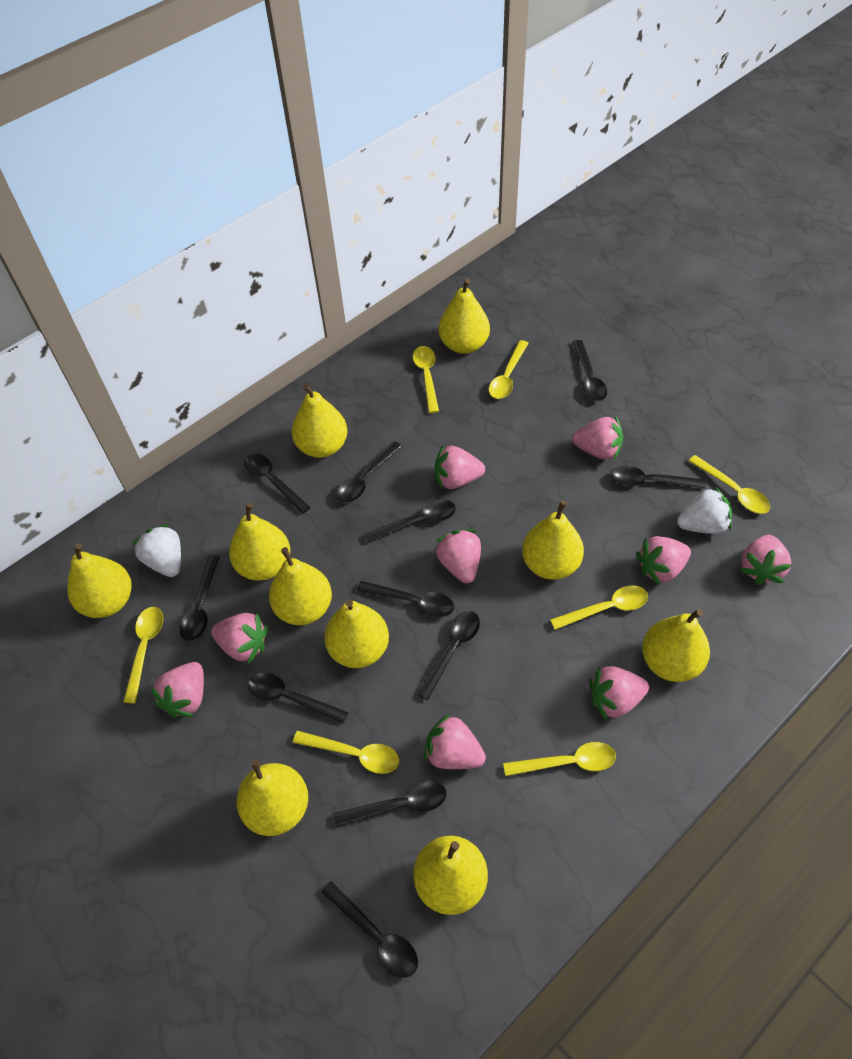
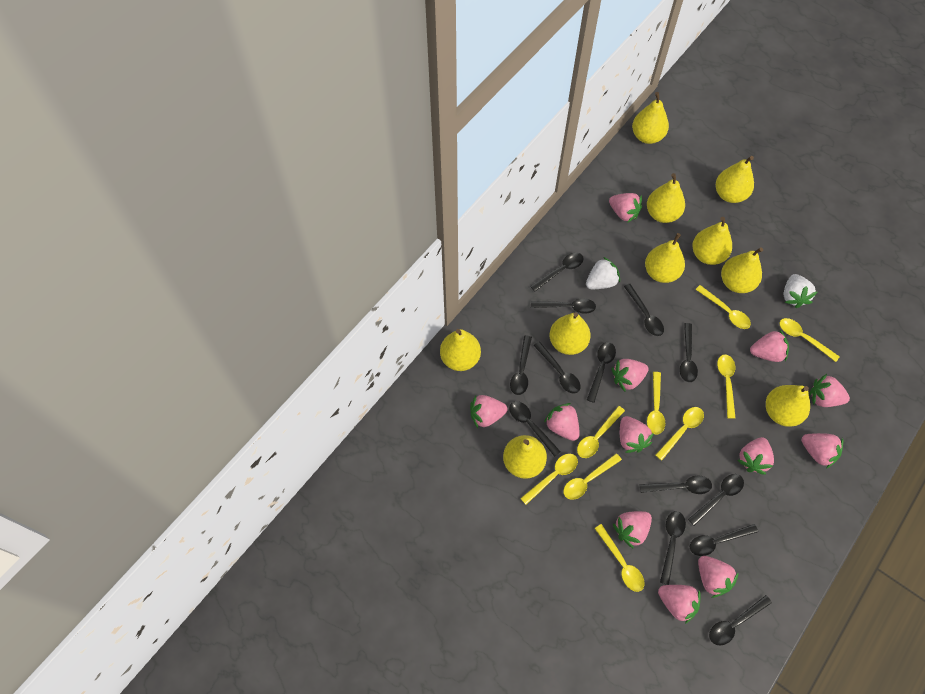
black spoon: [179,555,220,641] [244,453,311,514] [248,673,348,724] [321,881,418,978] [333,780,446,827] [336,441,402,503] [357,581,454,617] [364,500,456,543] [417,611,480,700] [573,340,607,401] [611,466,706,489] = 11 -> [509,401,561,457] [510,335,532,395] [530,253,584,291] [531,298,596,314] [533,341,581,393] [587,342,616,403] [624,284,664,336] [640,476,712,494] [660,511,686,585] [680,323,698,382] [688,474,744,526] [690,524,758,556] [709,595,772,645] = 13
pink strawberry: [150,662,204,718] [211,613,268,664] [424,713,486,769] [435,444,485,490] [435,529,481,583] [572,416,623,460] [589,666,649,720] [636,536,691,585] [740,535,791,585] = 9 -> [470,395,508,428] [544,403,580,441] [609,193,642,222] [612,359,649,392] [613,511,652,549] [620,416,654,453] [658,585,701,624] [698,556,739,598] [737,437,774,475] [750,330,789,362] [801,433,843,469] [809,374,850,407] = 12
yellow spoon: [123,607,163,703] [293,731,399,774] [413,346,439,413] [489,340,529,399] [503,742,616,776] [550,585,648,630] [689,455,770,514] = 7 -> [520,454,578,505] [563,453,622,500] [577,406,625,458] [594,524,644,592] [647,372,665,435] [655,407,704,461] [695,285,751,329] [717,354,736,419] [780,318,840,362] = 9

